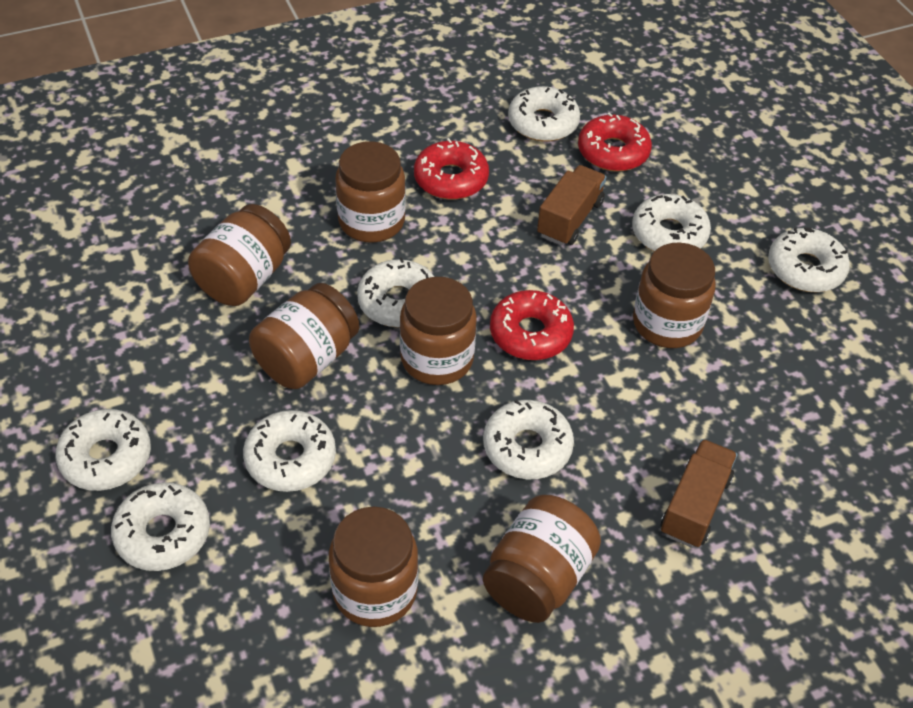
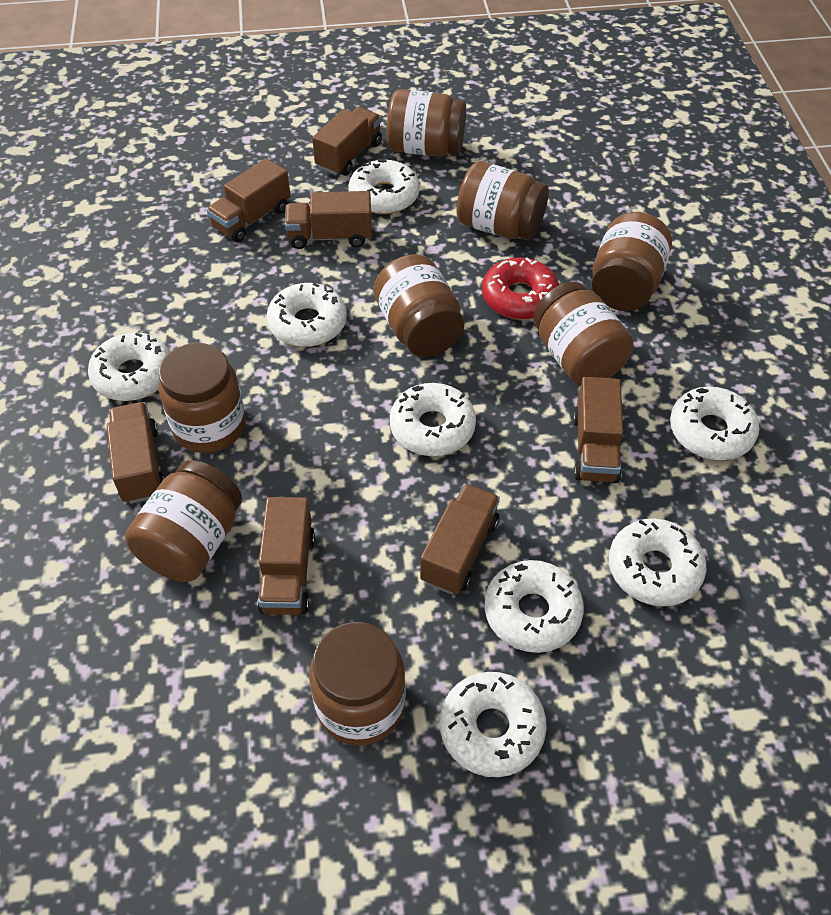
brown jar: [188,204,291,306] [249,283,359,389] [329,507,418,627] [335,141,406,243] [400,277,477,385] [483,495,601,623] [633,242,716,348] = 7 -> [125,460,242,582] [159,343,246,453] [309,622,406,746] [374,254,464,357] [387,89,466,157] [456,161,549,241] [533,282,634,385] [592,212,672,311] = 8
brown truck: [537,165,606,246] [661,439,737,548] = 2 -> [107,402,164,504] [207,158,291,242] [257,497,315,615] [285,191,372,249] [312,107,382,175] [420,484,500,595] [573,377,623,483] = 7
red donut: [414,138,489,200] [490,290,574,360] [578,113,652,172] = 3 -> [482,257,559,320] = 1

